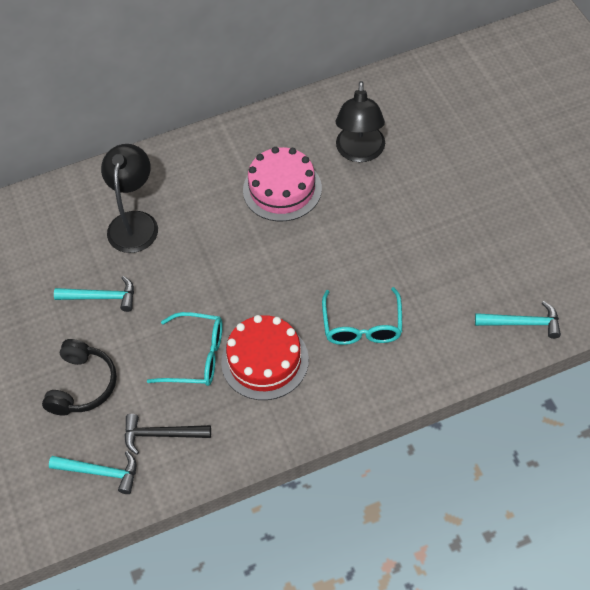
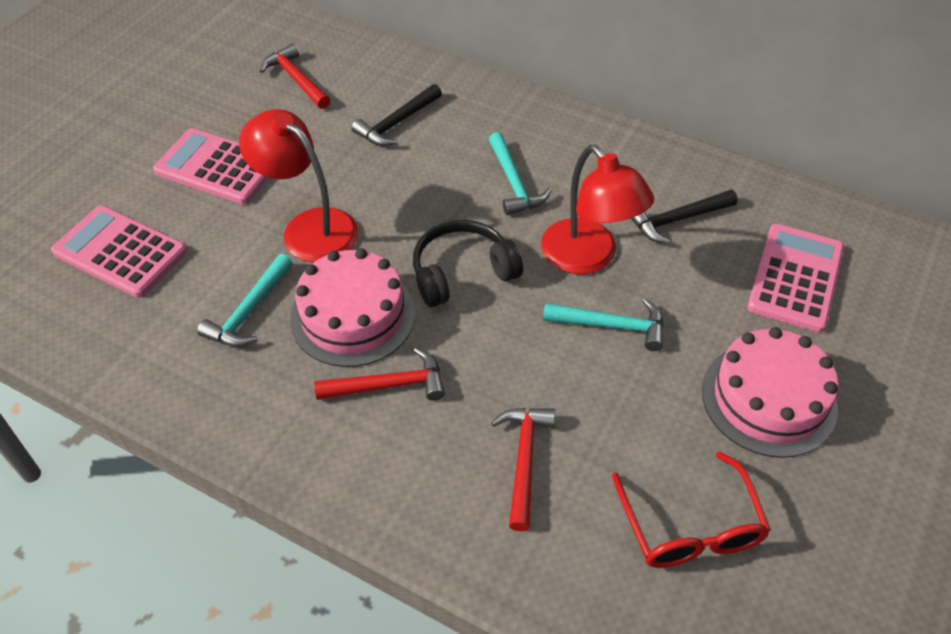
black hammer: [124,414,211,455] = 1 -> [351,84,442,146] [631,190,738,244] = 2
black lamp: [101,144,158,253] [336,81,385,162] = 2 -> none = 0
pink cake: [243,147,322,221] = 1 -> [290,248,415,367] [702,327,839,458] = 2
pink calculator: none = 0 -> [51,205,187,298] [153,128,269,204] [747,224,844,332] = 3
red cake: [221,315,309,400] = 1 -> none = 0
red glasses: none = 0 -> [612,451,771,568] = 1
red hammer: none = 0 -> [260,44,330,109] [314,348,445,401] [491,408,555,531] = 3
red lamp: none = 0 -> [239,109,359,262] [541,145,654,274] = 2
turquoise glasses: [147,312,222,386] [322,287,402,345] = 2 -> none = 0

